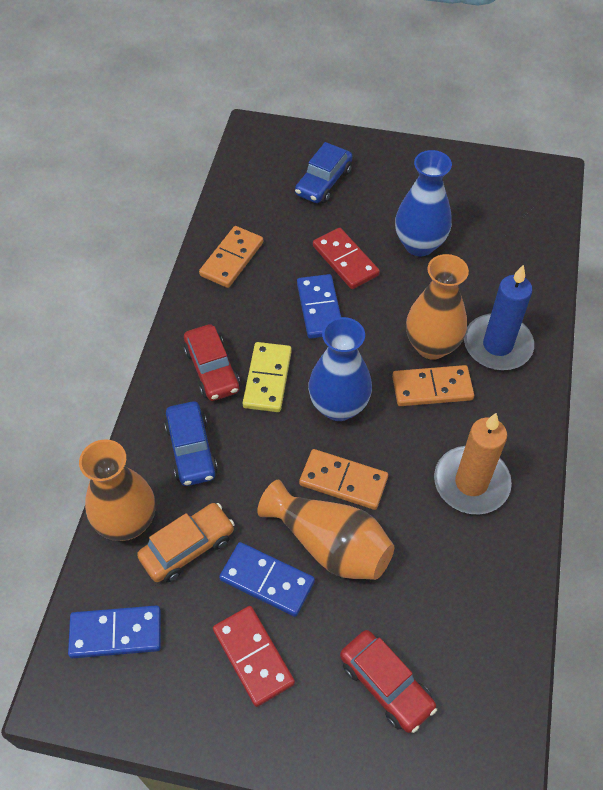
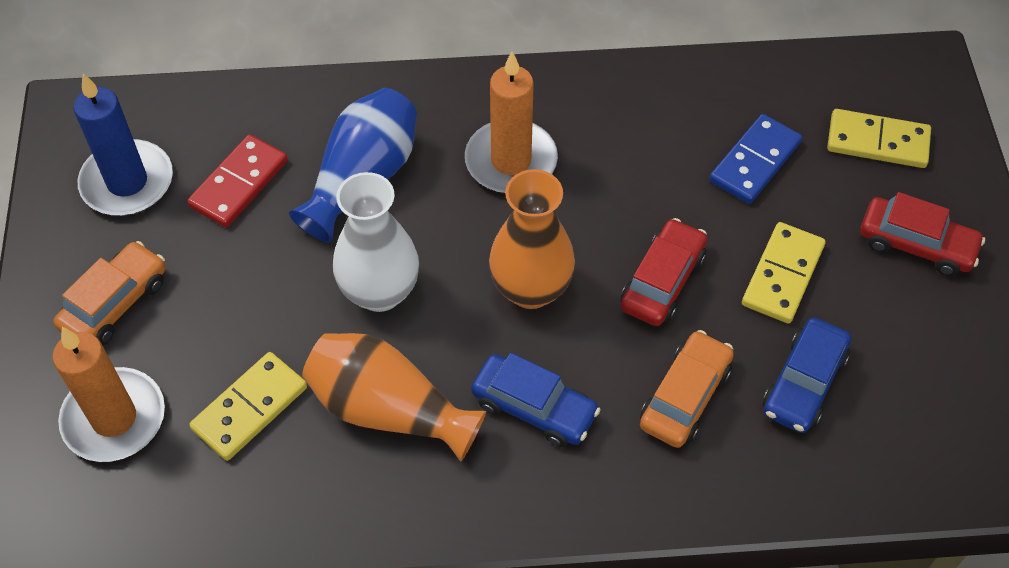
blue domino: [68,605,161,658] [219,542,315,617] [297,274,341,339] = 3 -> [709,114,802,204] = 1
blue vase: [308,317,372,421] [395,150,452,256] = 2 -> [289,88,417,243] = 1
orange candle: [434,413,512,514] = 1 -> [53,327,165,462] [465,52,558,193] = 2
orange car: [137,503,235,582] = 1 -> [53,241,166,345] [640,330,734,448] = 2
orange domino: [199,226,263,288] [299,449,388,510] [392,365,474,406] = 3 -> none = 0
orange vase: [79,439,155,541] [257,480,394,580] [406,254,469,360] = 3 -> [302,333,486,462] [489,169,575,309] = 2
red domino: [213,606,295,707] [313,228,380,289] = 2 -> [187,134,288,228] = 1
white vase: none = 0 -> [333,172,419,312] = 1
yellow domino: [242,342,292,412] = 1 -> [189,352,307,461] [742,222,826,324] [827,109,931,168] = 3

